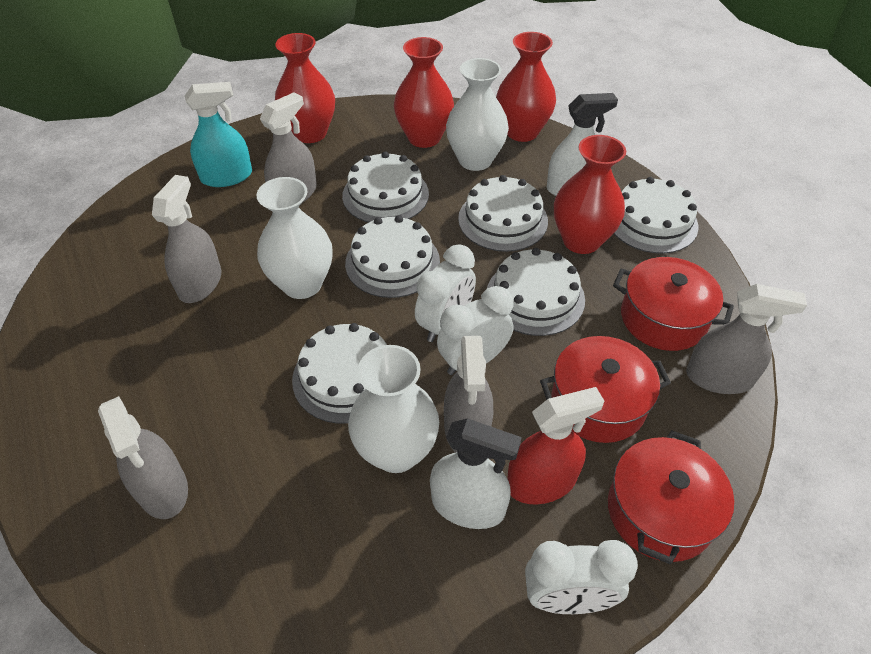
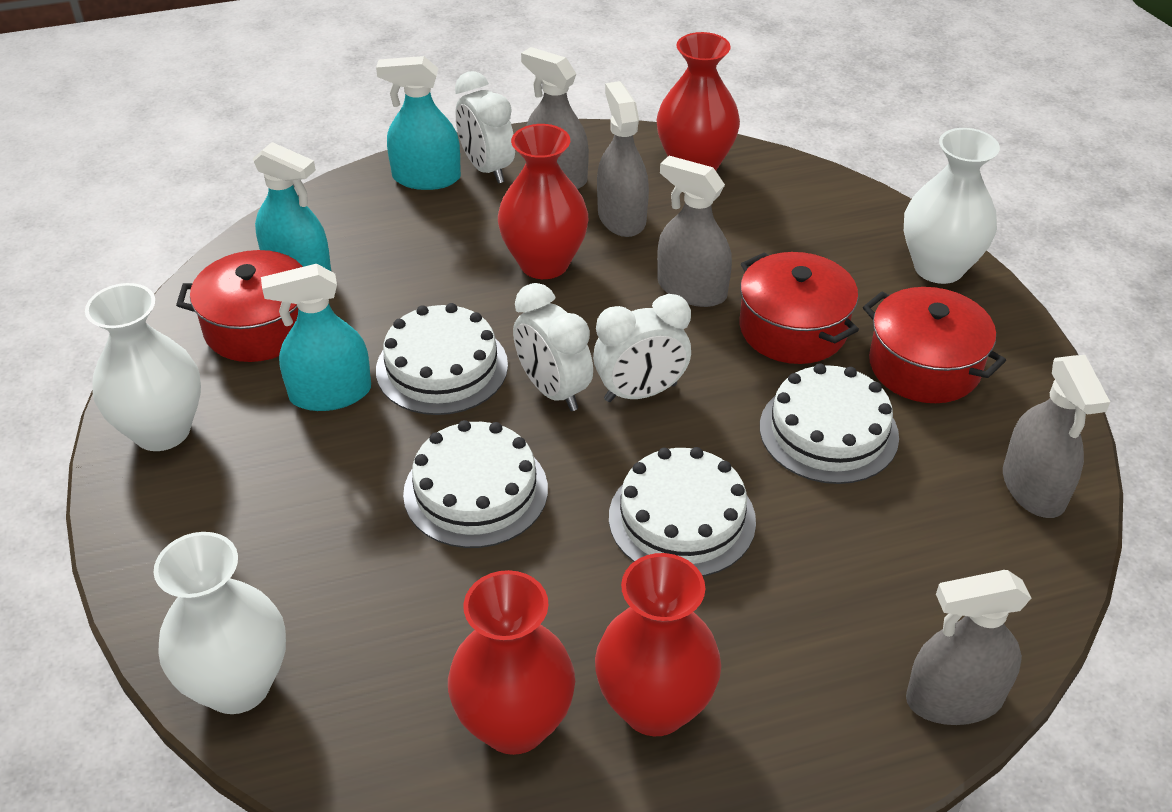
red spray bottle: [508,387,604,504] = 1 -> none = 0
turquoise spray bottle: [185,82,252,187] = 1 -> [253,142,331,271] [261,264,371,411] [376,56,461,190] = 3
white cake: [292,323,387,424] [342,151,429,223] [345,215,440,298] [458,175,548,252] [487,248,585,336] [614,177,698,254] = 6 -> [376,303,508,415] [403,420,548,548] [609,447,756,576] [760,363,899,484] = 4
white spray bottle: [430,418,522,529] [547,93,618,196] = 2 -> none = 0

